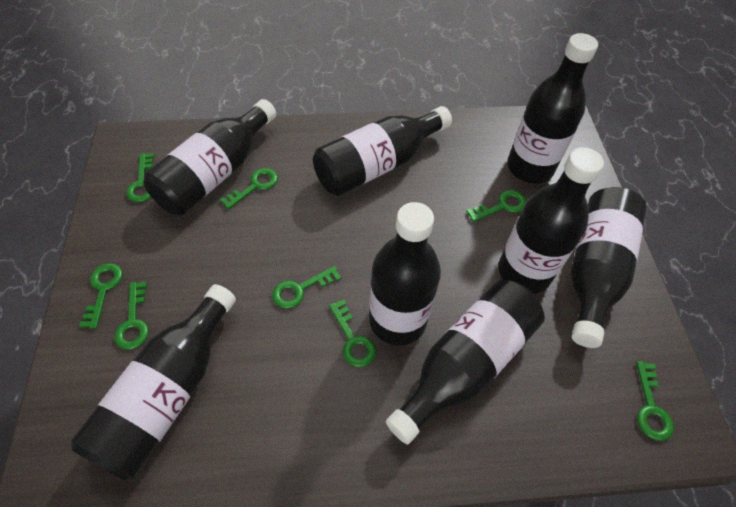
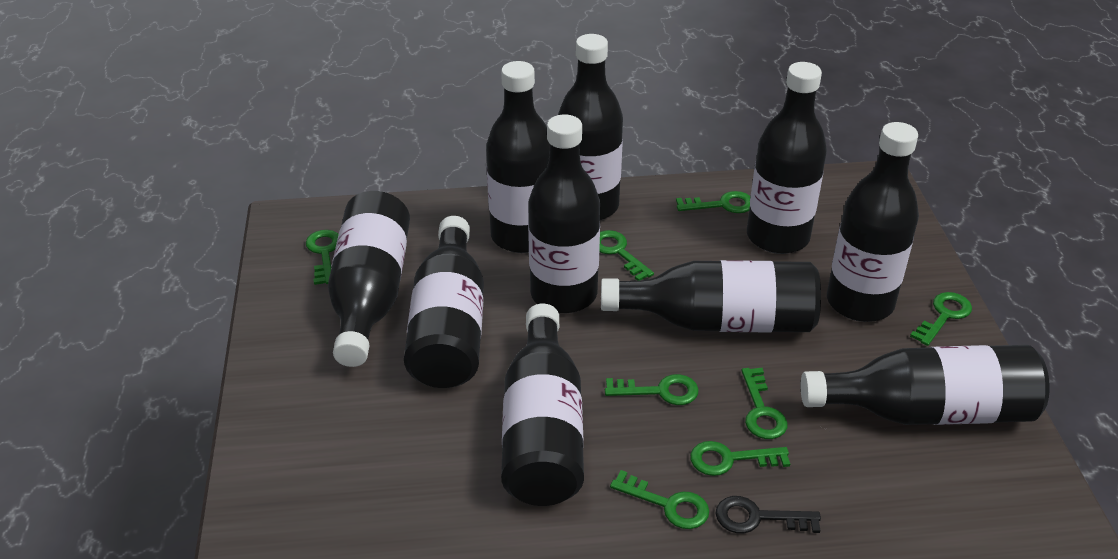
black bottle: [71,284,236,481] [144,99,276,215] [313,106,452,196] [369,202,441,345] [386,280,545,444] [498,147,604,294] [507,33,598,183] [571,187,647,348] = 8 -> [328,191,410,367] [404,216,484,388] [486,61,550,253] [501,304,584,506] [528,114,600,313] [558,34,623,220] [601,260,821,333] [747,62,827,254] [801,345,1049,425] [827,122,919,322] = 10
black key: none = 0 -> [716,496,821,534] = 1

